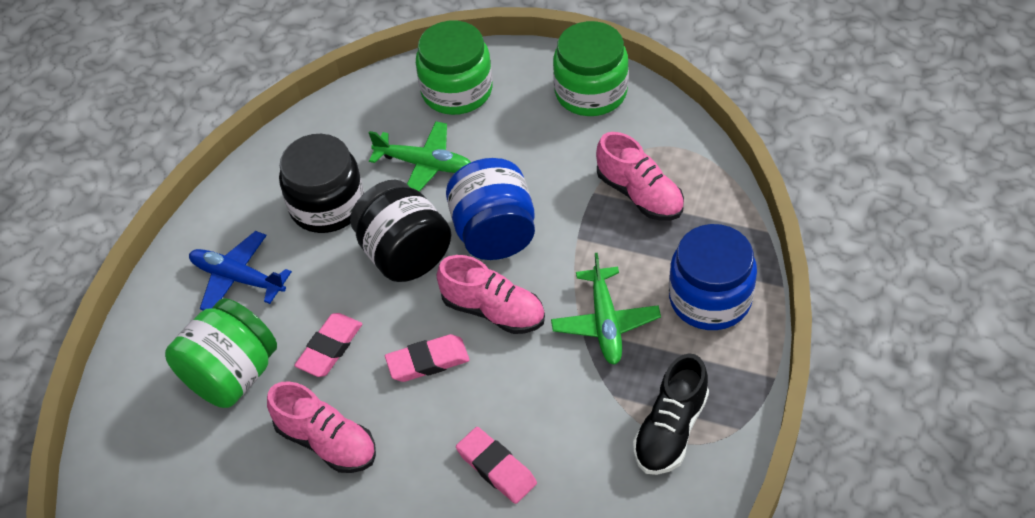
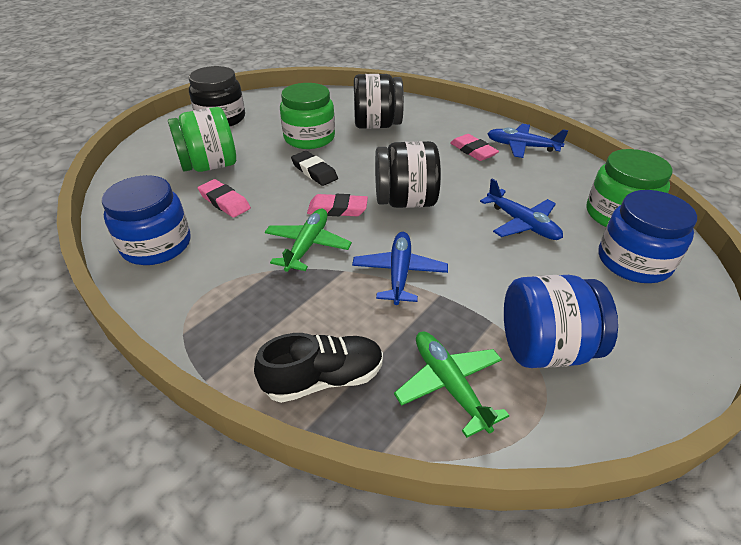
black eraser: none = 0 -> [291,151,338,186] = 1
black jar: [279,134,364,233] [350,180,451,282] = 2 -> [189,66,245,126] [354,74,404,129] [375,141,441,208] = 3
blue jar: [446,158,535,260] [669,224,757,330] = 2 -> [102,175,190,265] [504,275,618,368] [599,190,697,283] = 3
blue plane: [189,231,292,311] = 1 -> [352,232,448,305] [480,179,563,240] [487,124,568,158] = 3
pink shoe: [267,381,376,473] [437,255,545,334] [596,132,684,220] = 3 -> none = 0

